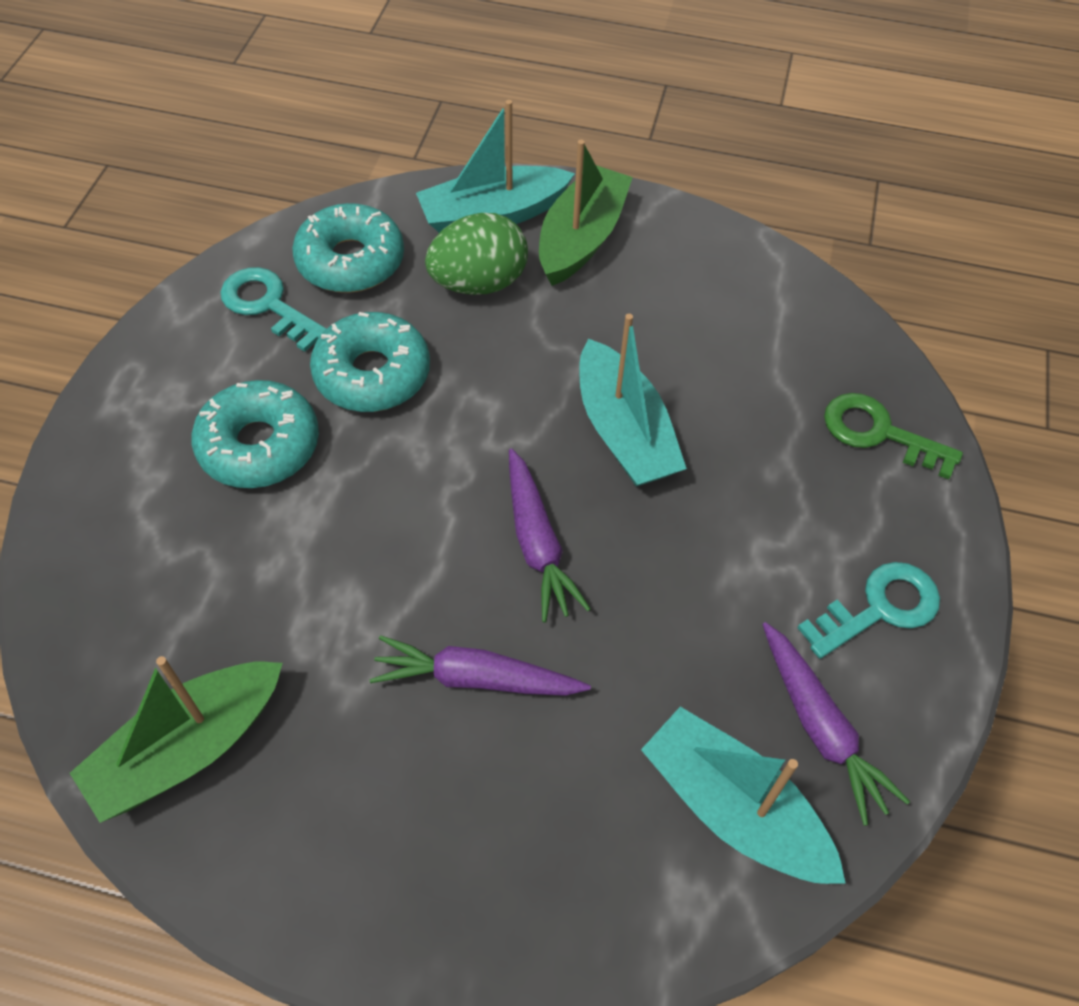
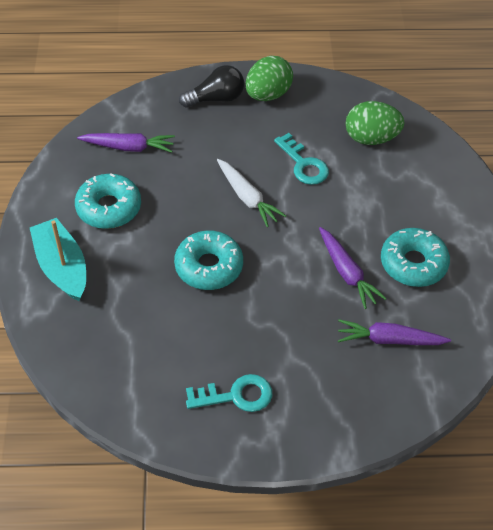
black light bulb: none = 0 -> [179,65,244,108] = 1
green boat: [70,656,283,823] [539,140,633,286] = 2 -> none = 0
green egg: [425,213,528,295] = 1 -> [245,56,293,101] [345,101,405,145] = 2
green key: [824,393,963,479] = 1 -> none = 0
turquoise boat: [416,100,575,233] [579,314,687,486] [641,707,846,884] = 3 -> [30,218,86,301] = 1
white carrot: none = 0 -> [217,159,286,227] = 1

